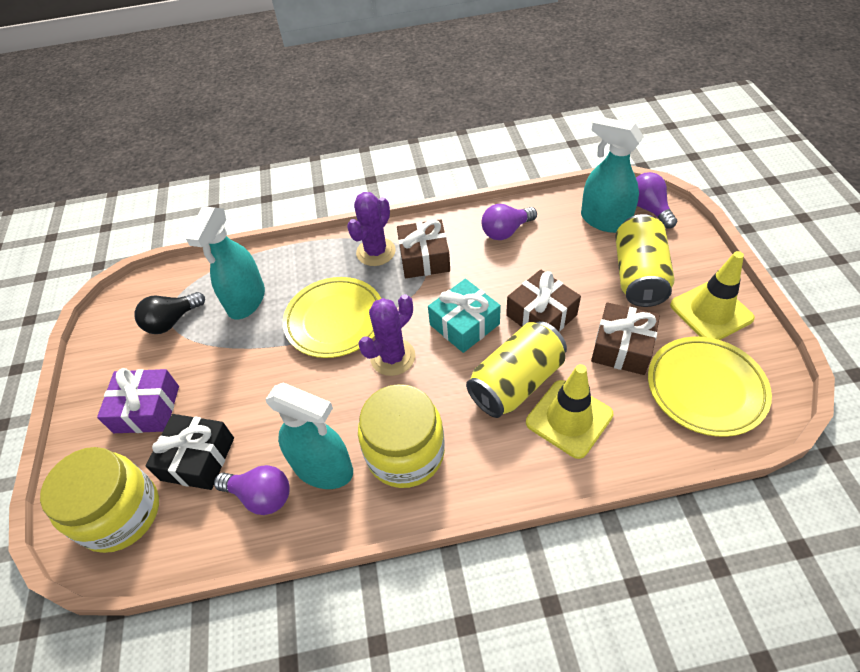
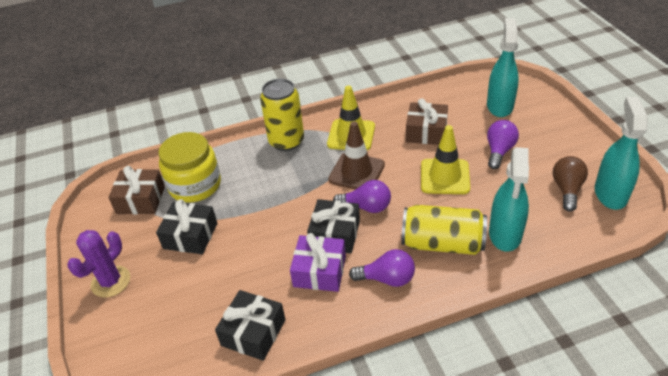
black gift: [146,414,234,490] = 1 -> [156,199,217,254] [215,290,286,361] [307,199,360,254] = 3
black light bulb: [134,292,205,334] = 1 -> none = 0
brown gift: [397,219,450,278] [506,270,581,332] [591,302,660,375] = 3 -> [108,166,165,214] [406,98,448,145] = 2
brown light bulb: none = 0 -> [553,156,588,211] = 1
brown traffic cone: none = 0 -> [328,121,385,190] = 1
purple cactus: [347,192,396,266] [358,294,415,376] = 2 -> [67,230,130,298] = 1
turquoise gift: [428,279,501,353] = 1 -> none = 0
yellow jar: [40,447,159,553] [358,384,445,488] = 2 -> [158,132,221,203] = 1
yellow plate: [283,277,381,358] [648,337,772,437] = 2 -> none = 0

